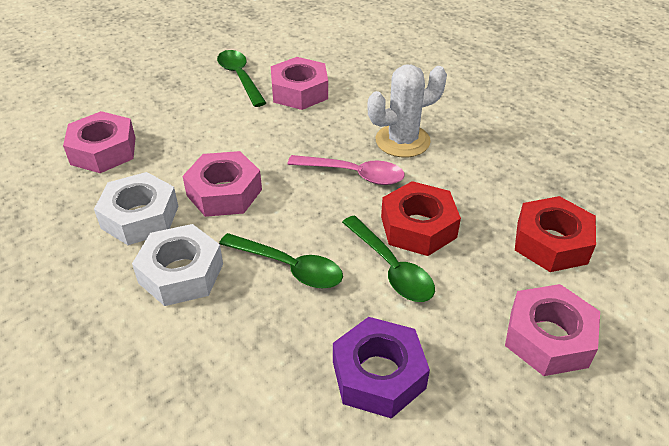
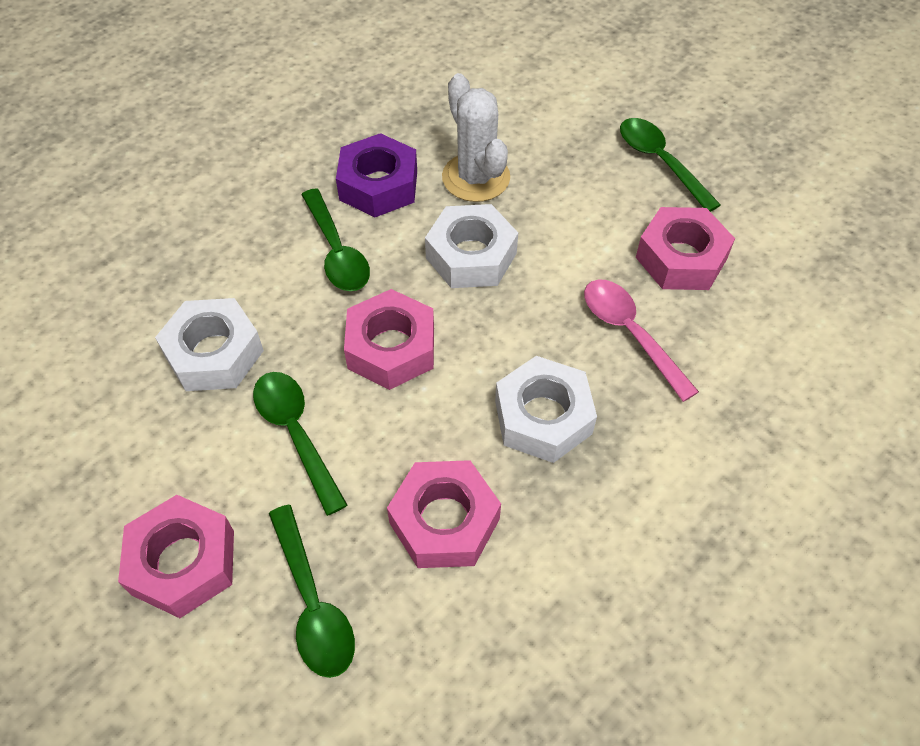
green spoon: [217,50,266,107] [219,233,343,288] [342,215,435,302] = 3 -> [253,372,347,516] [269,505,355,678] [301,188,370,291] [620,118,721,212] = 4
red nut: [381,181,461,256] [515,196,596,272] = 2 -> none = 0
white nut: [94,172,178,245] [132,224,223,306] = 2 -> [155,298,264,391] [425,204,518,288] [495,356,597,463] = 3

